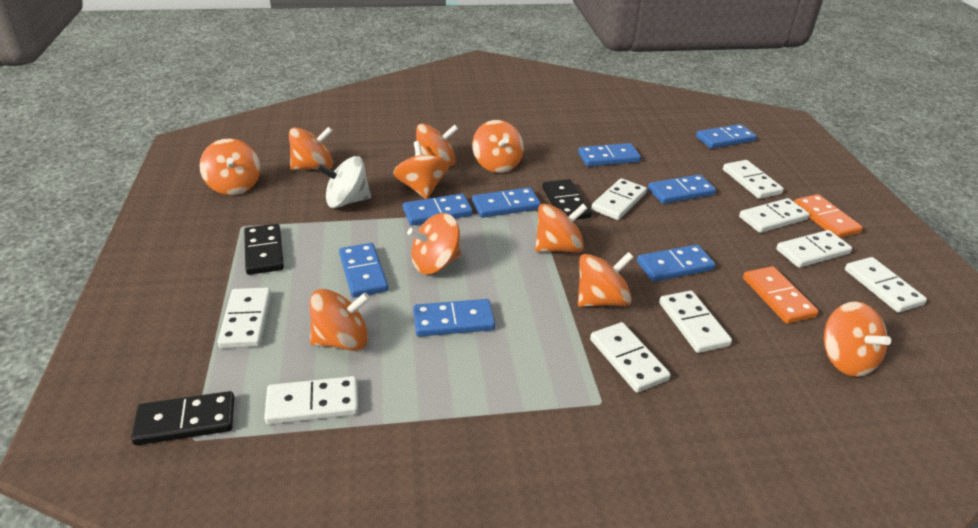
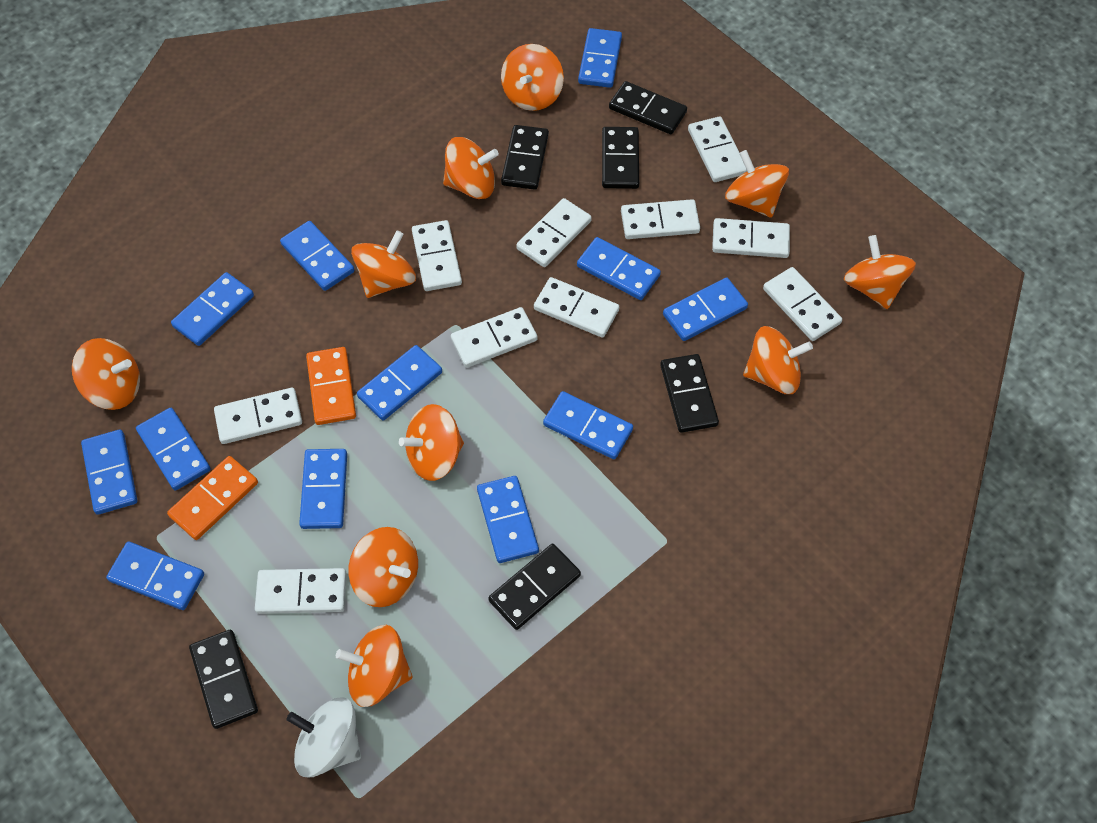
black domino: [131,391,235,445] [244,224,284,275] [542,179,592,220] = 3 -> [189,630,258,729] [488,544,581,630] [501,125,549,190] [602,127,639,189] [609,81,687,134] [660,354,719,433] = 6
blue domino: [339,243,388,298] [403,194,473,226] [413,299,495,337] [472,187,541,218] [578,143,641,166] [637,244,715,282] [648,175,716,204] [696,124,756,149] = 8 -> [81,430,137,515] [106,541,204,610] [136,408,211,491] [171,272,254,346] [280,221,354,291] [299,449,347,529] [357,345,442,420] [477,476,539,563] [543,391,633,459] [577,237,661,300] [578,28,622,88] [663,277,748,341] = 12
white domino: [218,287,271,348] [264,376,359,424] [590,322,671,393] [591,178,647,220] [659,290,732,353] [723,160,784,199] [739,198,810,233] [776,230,852,268] [845,257,927,313] = 9 -> [214,388,302,444] [255,568,347,614] [412,220,462,291] [451,307,538,368] [516,198,592,267] [534,277,619,338] [621,199,700,239] [688,116,747,182] [712,218,790,258] [763,267,842,341] = 10

